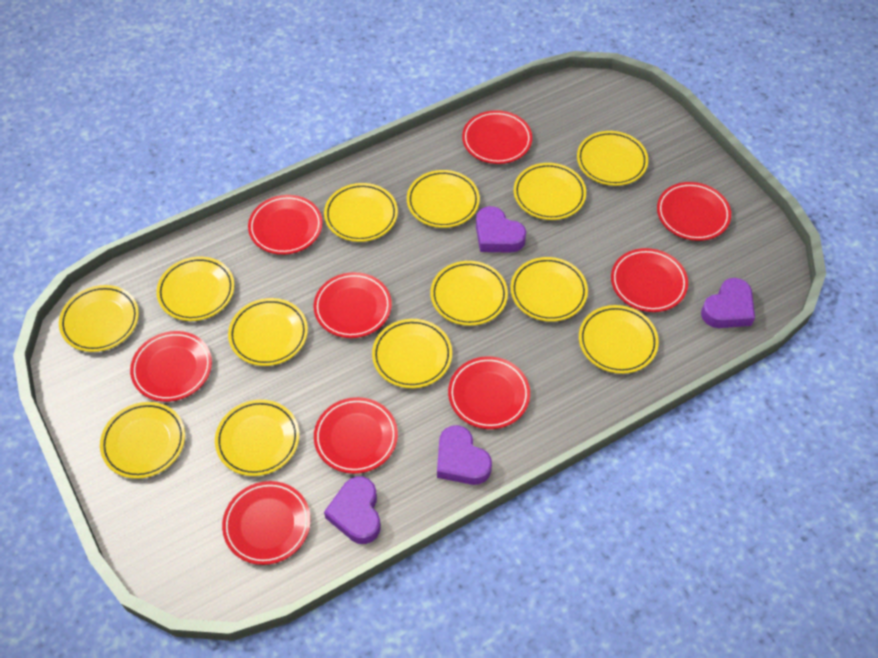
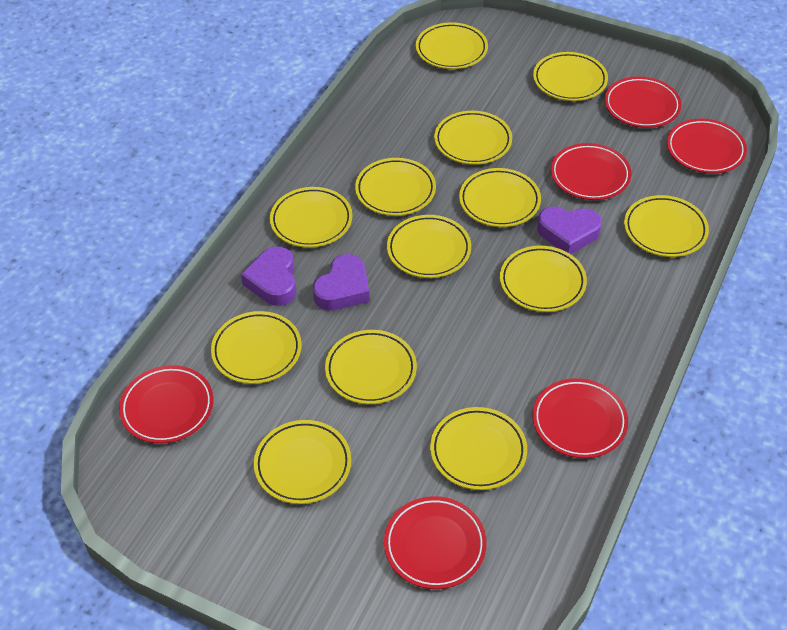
purple heart: [324,476,381,544] [437,425,492,485] [476,206,526,253] [701,278,755,328] = 4 -> [241,247,296,306] [313,254,370,310] [537,206,602,254] = 3
red plate: [130,331,212,402] [222,481,311,565] [248,195,323,255] [314,272,392,338] [314,397,398,474] [448,356,530,429] [462,110,532,164] [611,248,688,312] [657,182,731,241] = 9 -> [119,365,214,444] [384,496,487,589] [532,378,628,458] [551,143,631,200] [605,77,682,128] [667,119,747,174] = 6

